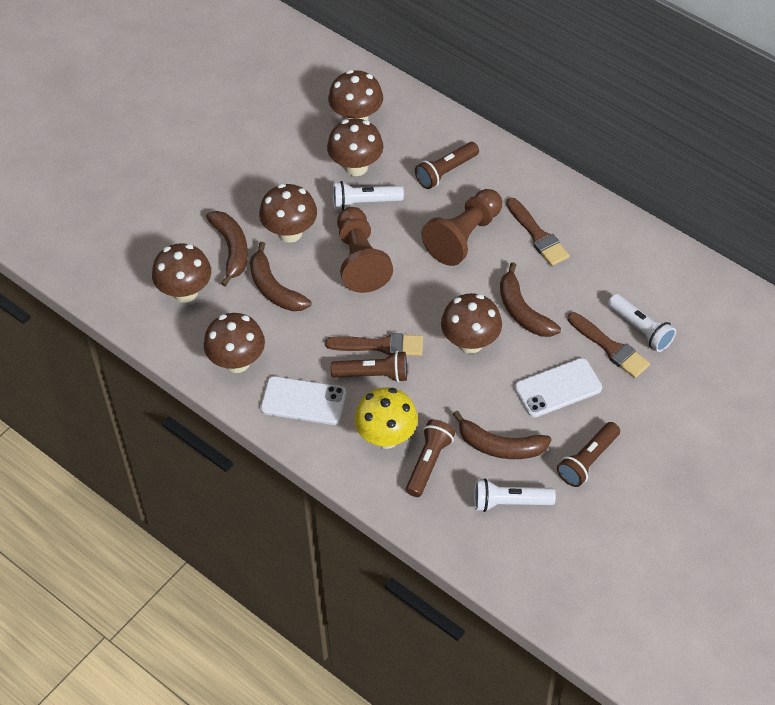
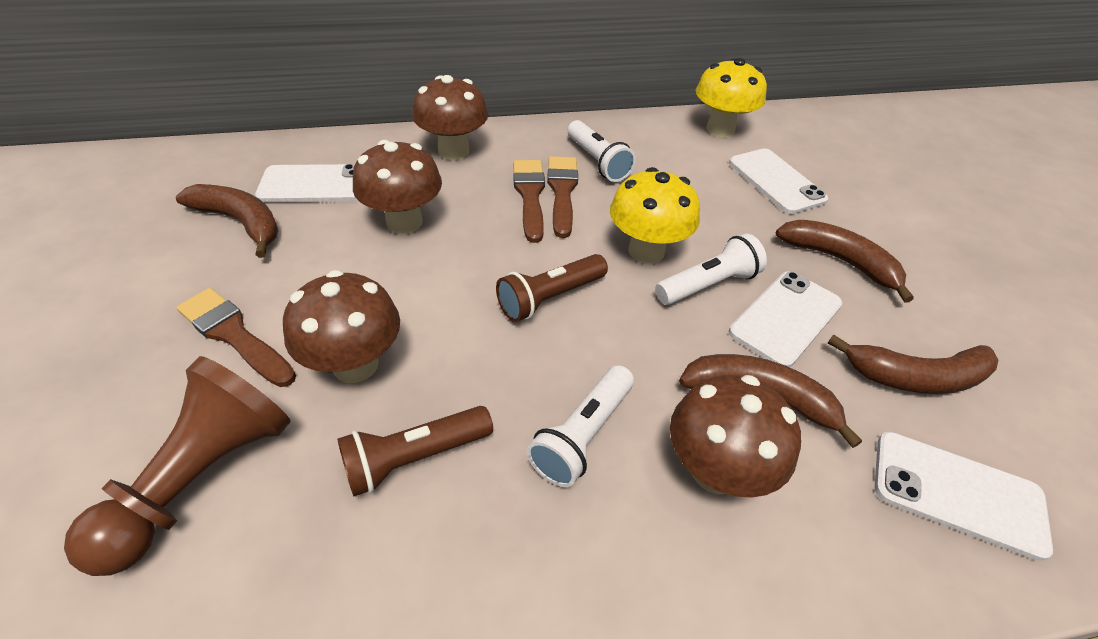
brown flashlight: [331,351,407,382] [406,419,455,497] [415,142,479,189] [557,422,620,487] = 4 -> [337,406,493,497] [496,254,608,322] = 2
brown mushroom: [152,243,211,303] [204,313,265,373] [259,184,317,243] [327,119,383,176] [328,70,383,120] [441,293,502,353] = 6 -> [283,270,400,383] [353,140,442,234] [412,75,488,160] [670,375,801,498] = 4
brown pawn: [337,207,393,293] [421,189,502,266] = 2 -> [64,356,290,576] = 1
white phone: [260,376,347,425] [514,358,602,417] = 2 -> [255,164,358,202] [729,148,828,214] [729,271,842,367] [875,432,1053,561] = 4
yellow mushroom: [354,387,418,449] = 1 -> [610,167,700,264] [696,58,767,137] = 2

